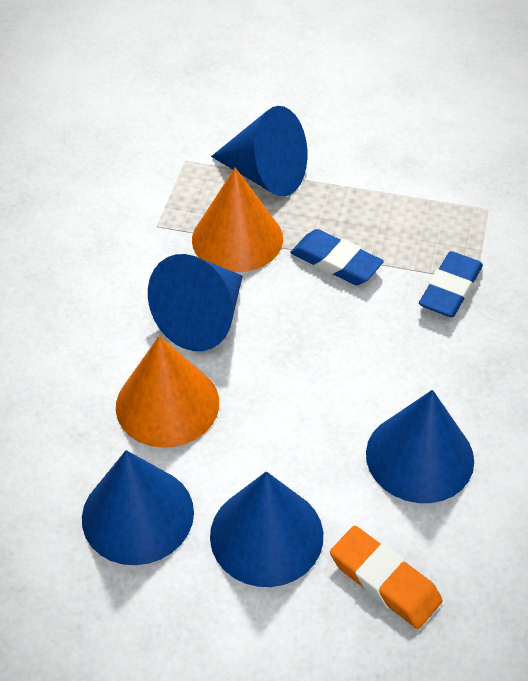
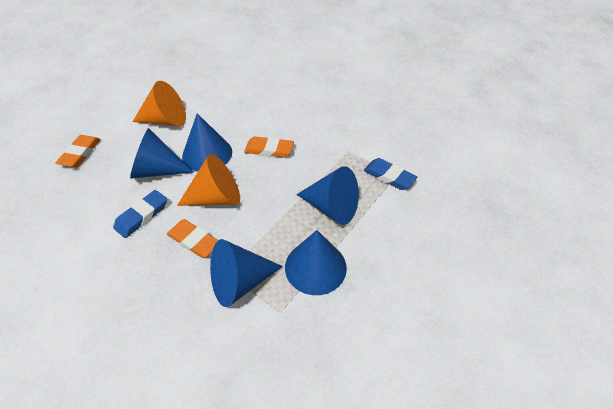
orange eraser: [330,526,442,629] = 1 -> [56,135,101,167] [167,219,218,258] [244,136,294,158] = 3

